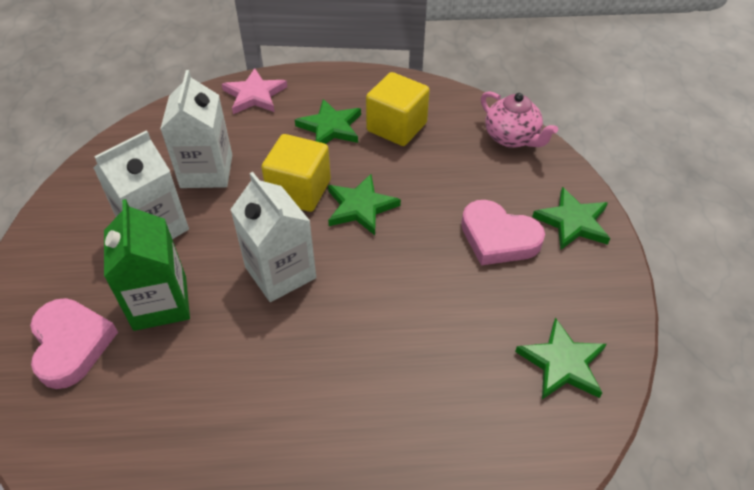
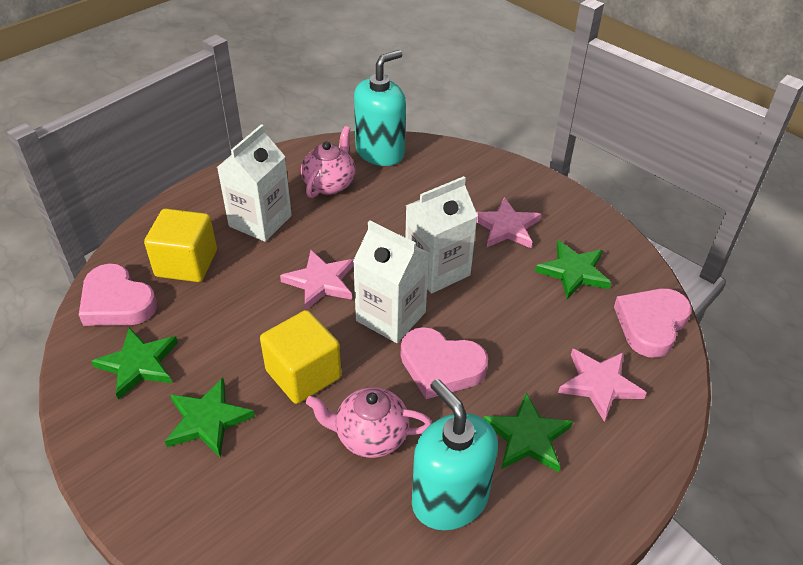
green carton: [104,199,190,331] = 1 -> none = 0
pink heart: [30,298,118,389] [461,200,545,265] = 2 -> [79,264,157,326] [401,327,488,399] [614,289,692,358] = 3
pink star: [222,68,287,114] = 1 -> [280,250,354,310] [476,197,541,248] [558,348,647,422] = 3
pink teapot: [481,91,558,148] = 1 -> [301,126,356,198] [306,387,432,458] = 2
turquoise soap dispenser: none = 0 -> [354,50,406,166] [412,379,498,530] = 2

